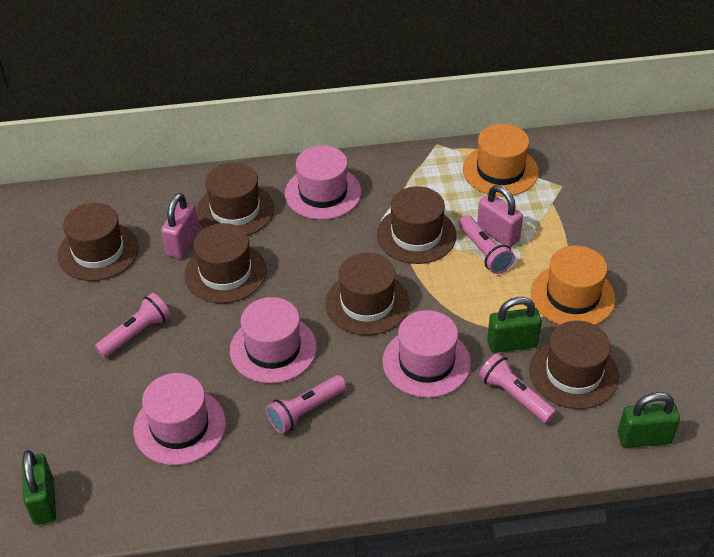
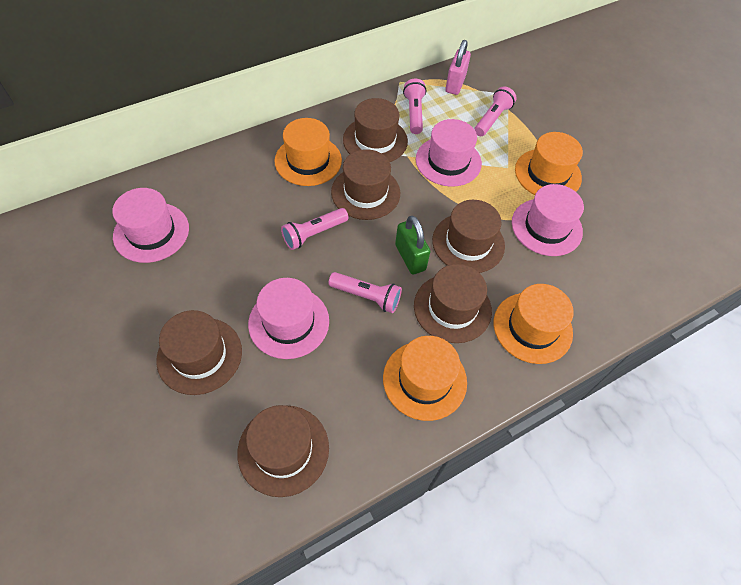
green padlock: [22,450,56,525] [487,297,542,353] [618,392,680,448] = 3 -> [395,215,430,275] = 1
orange hat: [463,124,539,197] [531,245,616,325] = 2 -> [274,118,342,186] [383,336,467,421] [494,284,574,364] [515,132,583,195] = 4
pink padlock: [161,193,199,259] [477,185,523,247] = 2 -> [445,40,471,95] = 1

